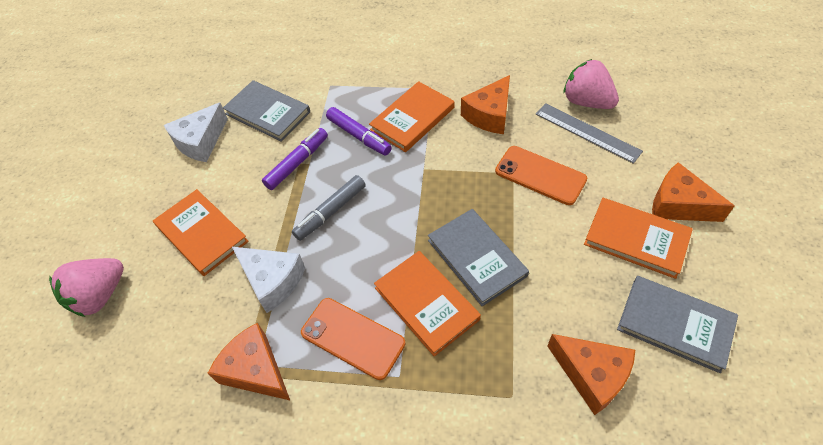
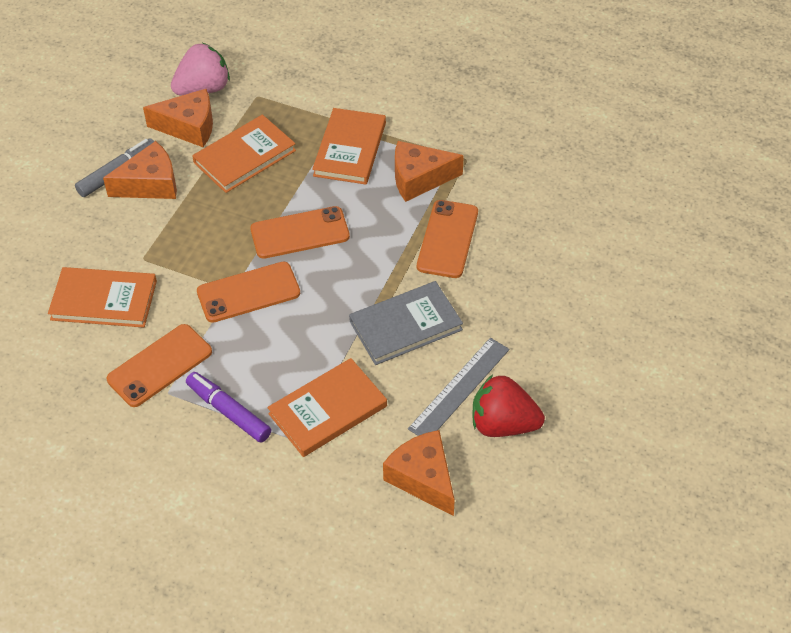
grey book: [223,80,310,142] [428,209,529,306] [617,276,738,373] = 3 -> [349,281,463,365] = 1
orange phone: [301,298,405,380] [495,146,587,205] = 2 -> [107,324,212,407] [197,262,300,323] [250,206,350,259] [417,200,478,278] = 4
pink strawberry: [49,258,124,317] [563,59,619,109] = 2 -> [171,43,230,95] = 1
purple marker: [262,128,328,190] [326,107,392,156] = 2 -> [186,372,271,443] = 1
red strawberry: none = 0 -> [473,375,545,437] = 1
white cheese: [164,102,228,162] [232,247,305,313] = 2 -> none = 0

